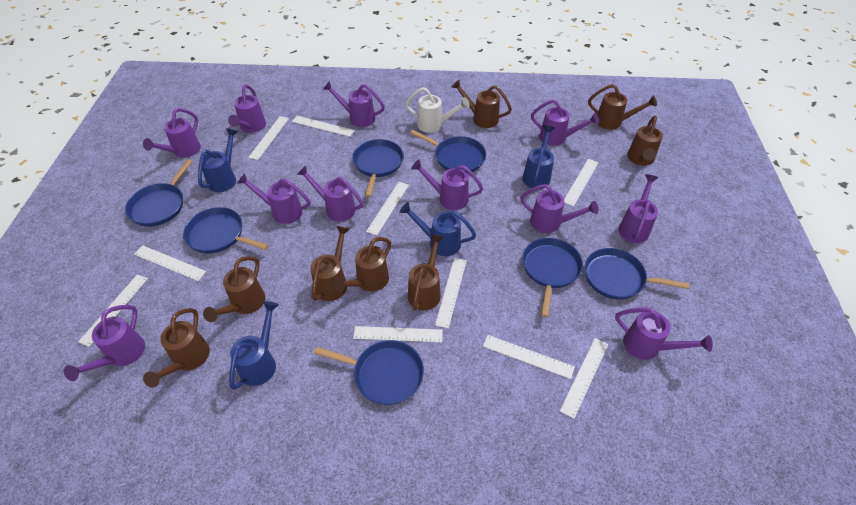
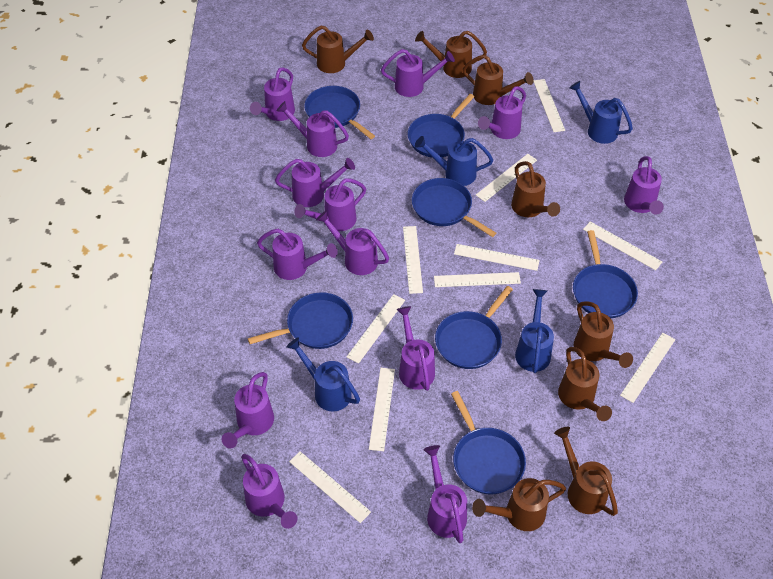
purple watering can: [64,305,145,381] [143,108,201,158] [228,84,266,133] [237,173,310,224] [297,165,363,221] [323,81,385,127] [411,159,483,210] [520,184,598,233] [531,99,599,146] [615,307,713,360] [618,174,659,243] = 11 -> [222,372,274,448] [241,454,297,529] [250,67,295,121] [257,229,338,280] [275,158,355,207] [276,101,349,157] [294,179,366,231] [316,210,389,275] [381,49,455,97] [396,306,435,391] [423,445,467,543] [478,86,526,139] [624,156,664,215] = 13
white watering can: [405,87,470,133] = 1 -> none = 0

